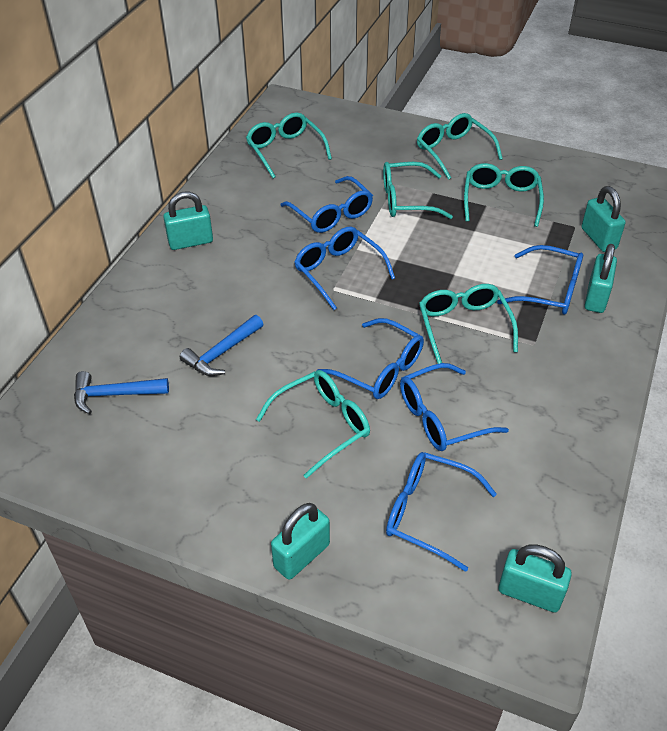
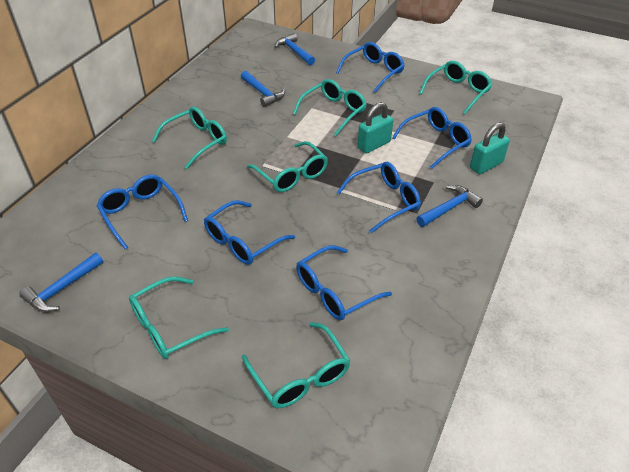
blue hammer: [74,371,169,414] [180,315,263,376] = 2 -> [19,253,103,312] [241,71,285,107] [274,33,315,65] [416,185,483,227] = 4
turquoise padlock: [163,192,213,250] [271,503,330,580] [499,545,572,613] [582,186,626,252] [585,244,617,313] = 5 -> [357,102,393,154] [470,122,510,174] = 2

